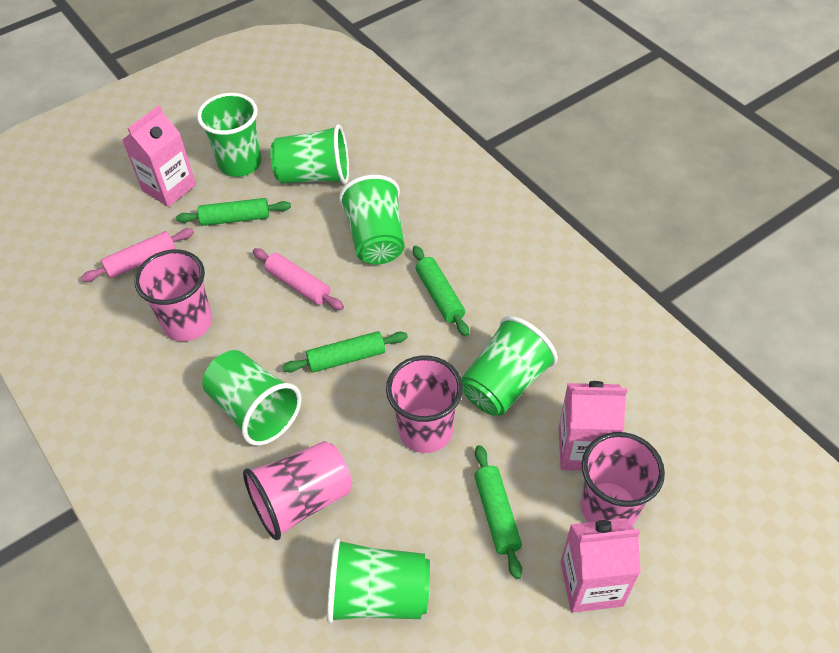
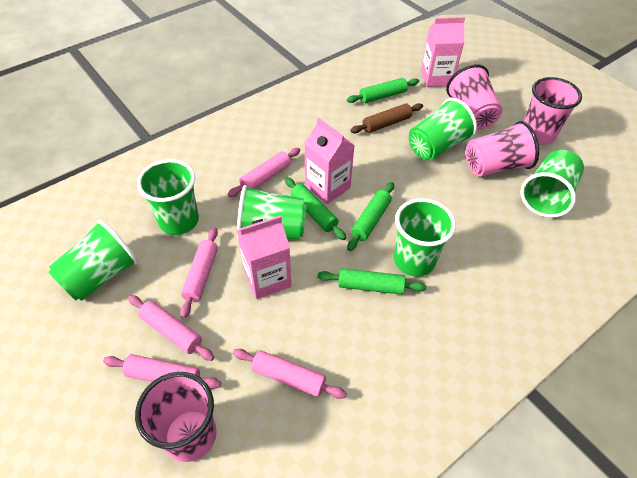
brown rolling pin: none = 0 -> [350,103,423,133] = 1
pink rolling pin: [81,228,194,282] [253,248,344,310] = 2 -> [103,354,221,389] [128,295,214,361] [180,227,218,318] [228,148,300,197] [233,349,347,399] = 5

